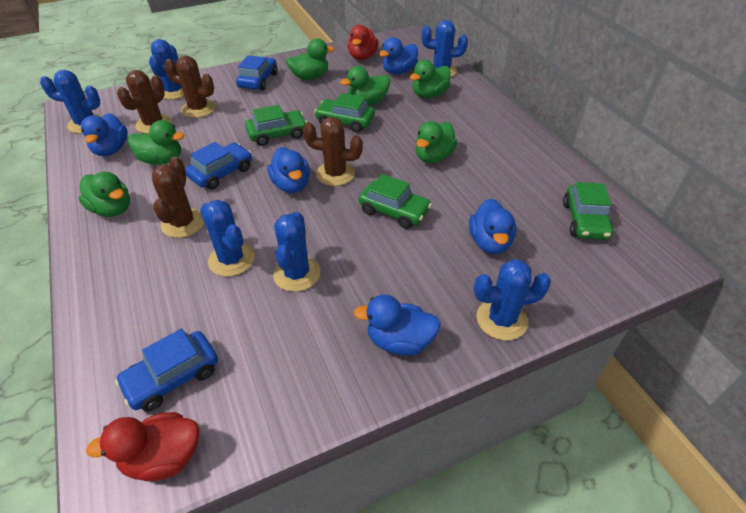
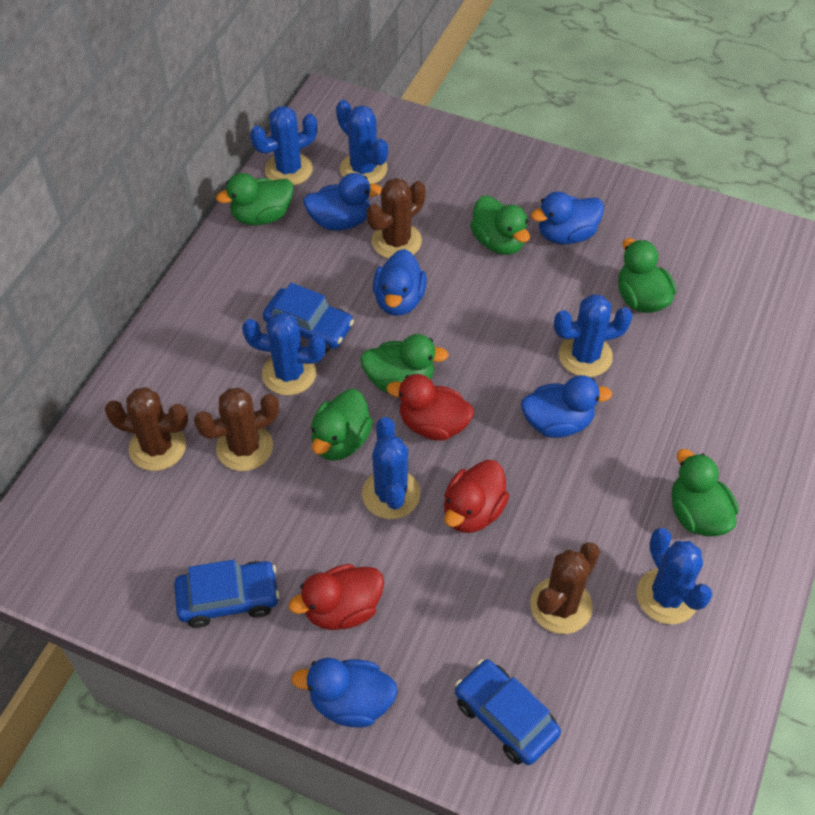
green car: [245,105,307,146] [314,93,375,133] [359,174,432,229] [563,182,614,240] = 4 -> none = 0
red duck: [86,412,199,481] [348,25,378,60] = 2 -> [289,564,384,630] [387,374,474,441] [444,460,509,533] = 3

